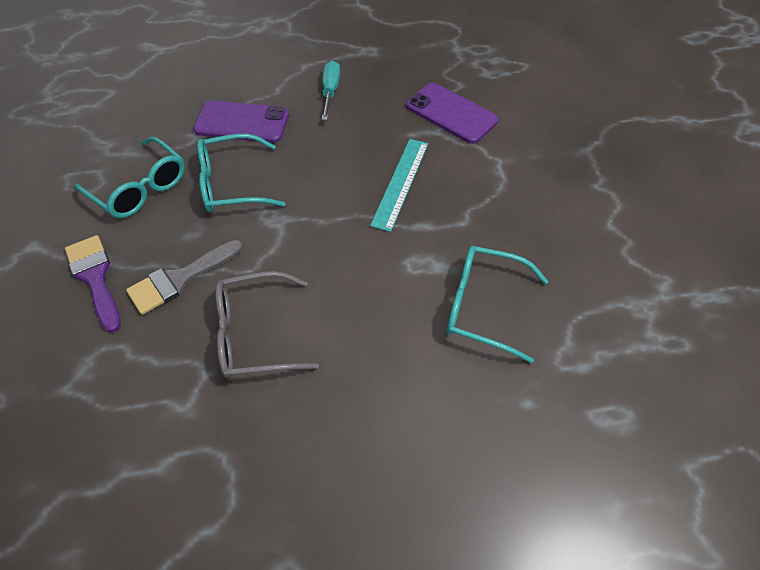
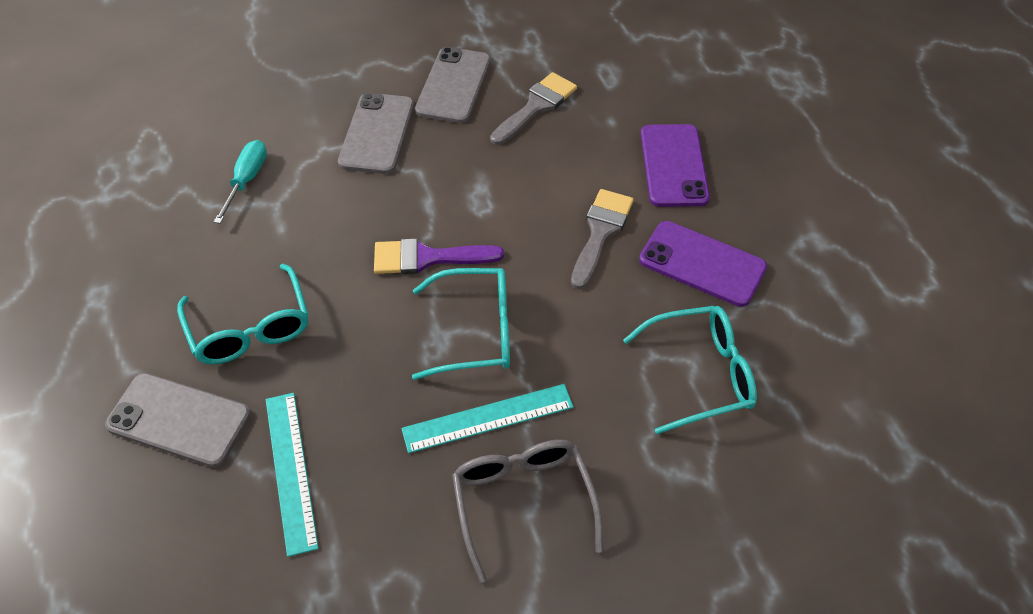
grey brush: [126,240,243,315] = 1 -> [490,72,577,145] [571,189,634,289] = 2
grey phone: none = 0 -> [105,373,251,467] [338,93,414,174] [415,47,491,123] = 3
turquoise ruler: [370,139,428,232] = 1 -> [266,393,319,557] [401,384,573,453] = 2

